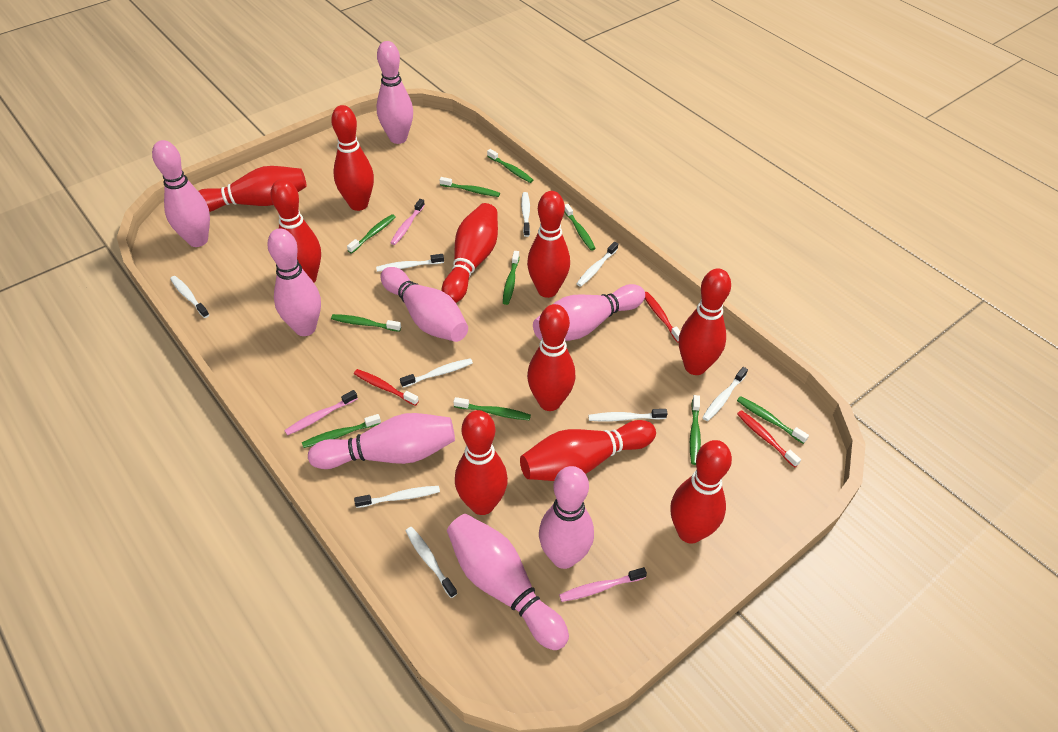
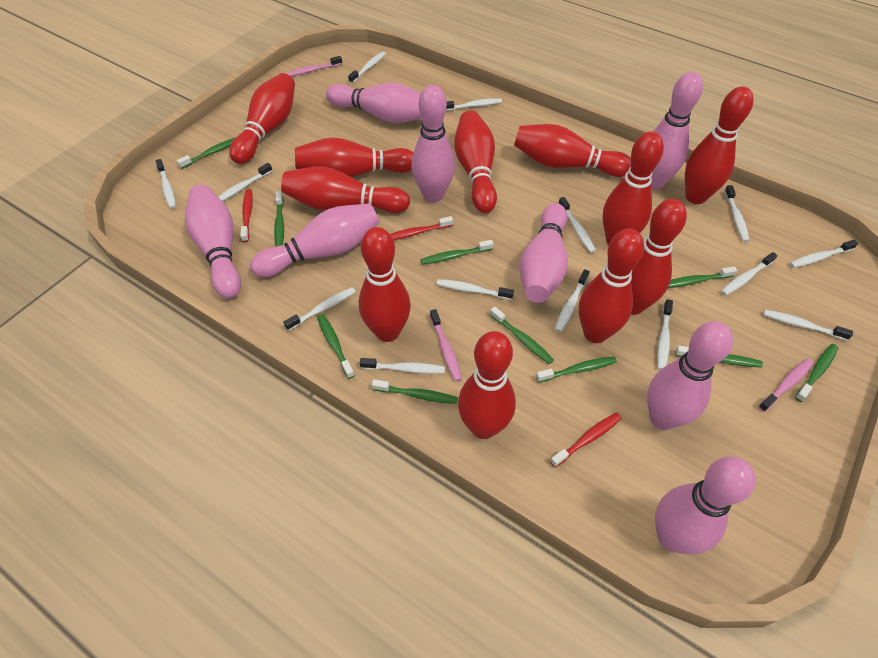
red bowling pin: [198,166,307,212] [271,179,321,282] [331,105,374,211] [442,203,498,303] [455,410,508,515] [520,420,656,481] [527,191,570,298] [527,304,575,411] [670,440,732,544] [679,269,731,375] = 10 -> [229,73,295,164] [281,166,410,213] [295,137,414,177] [359,227,411,342] [454,111,497,213] [458,331,516,439] [514,124,631,177] [579,228,644,343] [603,132,664,245] [631,199,687,315] [685,86,754,204] = 11
white toothbrush: [170,276,209,318] [354,486,440,508] [376,254,444,272] [400,358,473,388] [405,527,457,598] [521,192,530,237] [576,242,618,287] [588,409,668,422] [702,367,748,421] = 9 -> [156,159,176,209] [218,163,272,202] [283,287,356,331] [348,52,386,83] [360,358,445,374] [436,279,514,300] [446,98,502,111] [555,269,590,332] [558,197,596,253] [657,299,673,370] [721,252,778,295] [725,185,749,242] [763,310,853,341] [790,239,858,268] = 14

